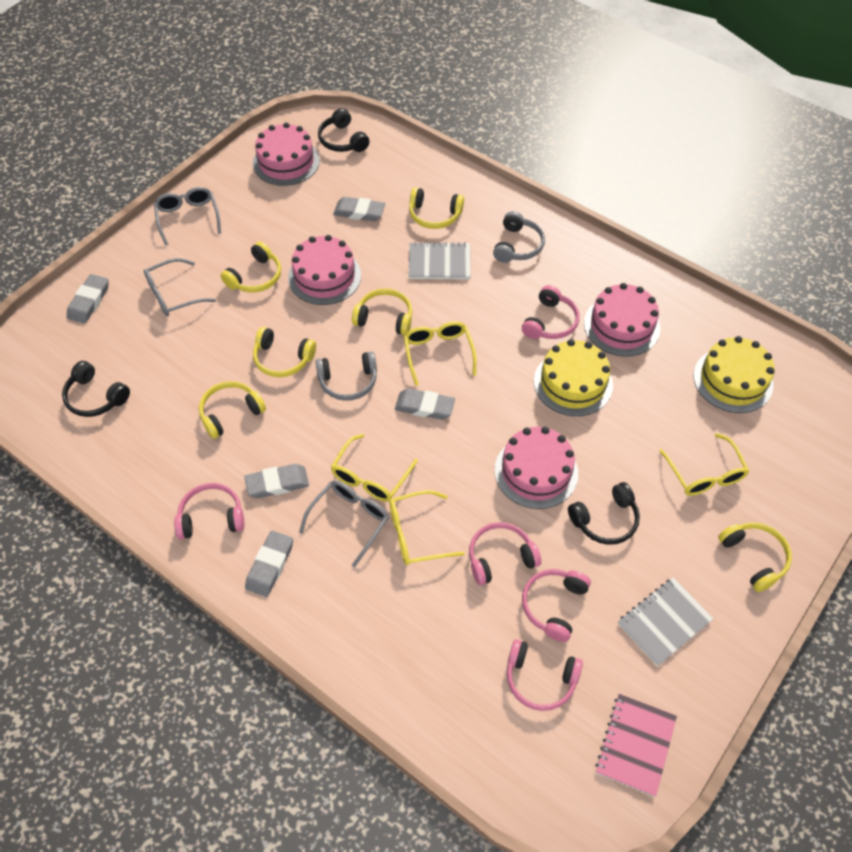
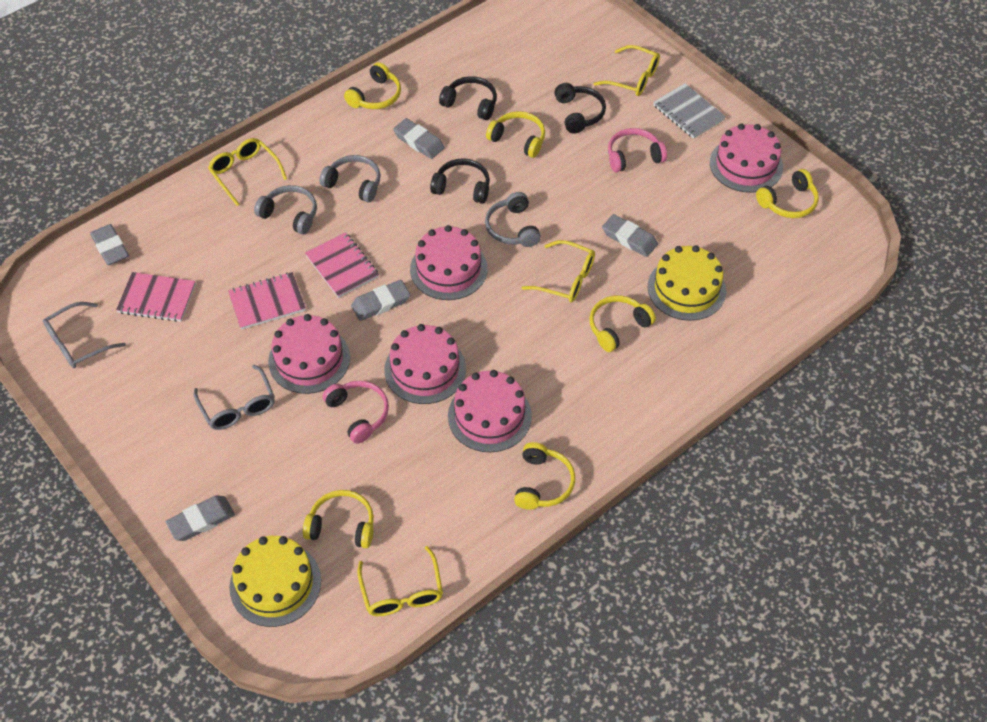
grey glasses: [144,258,216,316] [154,187,221,246] [299,480,389,567] = 3 -> [43,302,126,368] [194,365,275,430] = 2
grey headphones: [316,351,377,401] [493,211,545,263] = 2 -> [254,185,317,235] [319,155,381,202] [485,192,541,247] = 3
grey notebook: [409,242,471,280] [618,578,714,666] = 2 -> [653,83,726,139] = 1
pink cake: [253,122,320,186] [288,235,361,305] [495,427,578,509] [584,283,660,357] = 4 -> [268,314,350,394] [384,324,466,404] [410,225,488,300] [448,370,532,452] [710,124,783,193] = 5
pink headphones: [174,483,244,539] [469,522,541,585] [507,639,583,711] [522,285,580,339] [522,569,591,642] = 5 -> [322,381,389,444] [608,128,667,172] = 2
pink notebook: [595,694,677,797] = 1 -> [116,272,196,322] [228,272,306,330] [305,232,379,298] = 3

